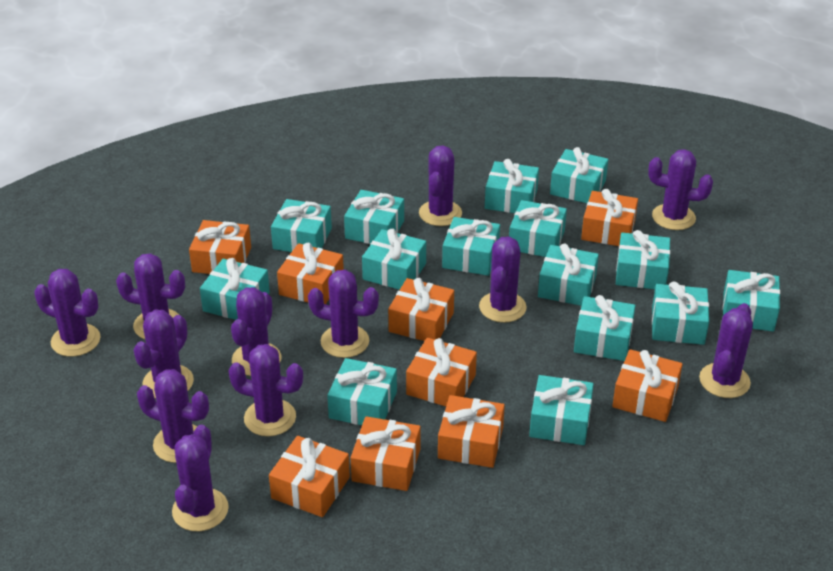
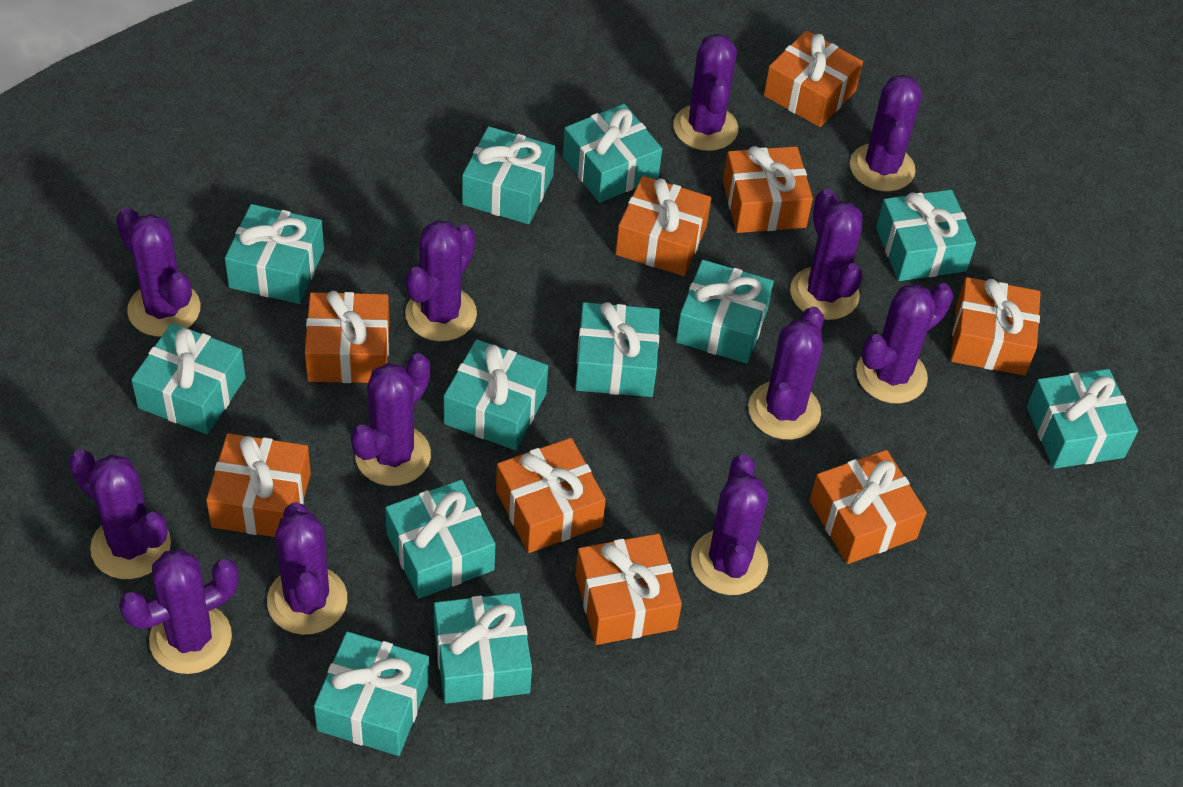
turquoise gift: [200,258,270,320] [271,199,332,252] [327,358,397,425] [344,190,404,244] [362,228,426,290] [442,217,500,276] [485,159,539,213] [509,200,567,257] [529,375,594,445] [538,243,599,306] [550,147,608,203] [574,295,635,361] [616,230,670,289] [652,282,709,345] [722,270,780,332] = 15 -> [131,323,246,434] [225,204,324,304] [314,631,429,756] [385,480,495,599] [434,593,532,704] [444,339,548,450] [462,126,555,224] [563,104,662,203] [575,302,660,397] [676,260,774,364] [876,190,976,281] [1027,369,1138,469] = 12

